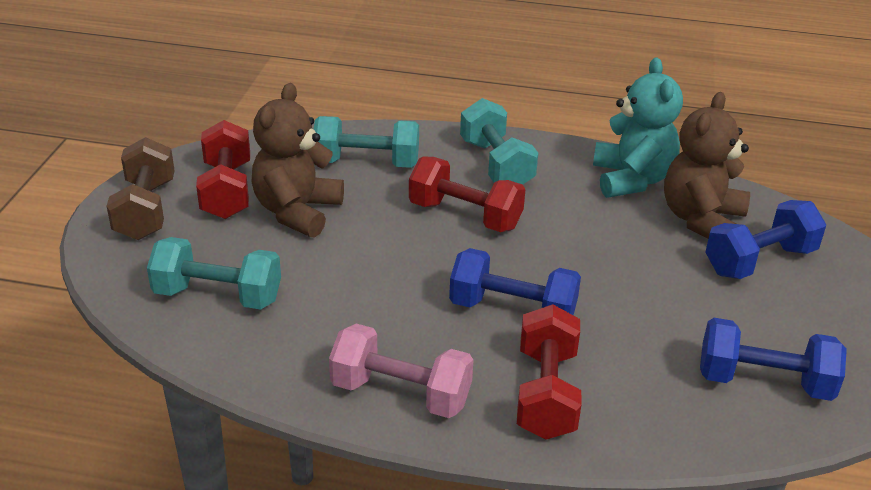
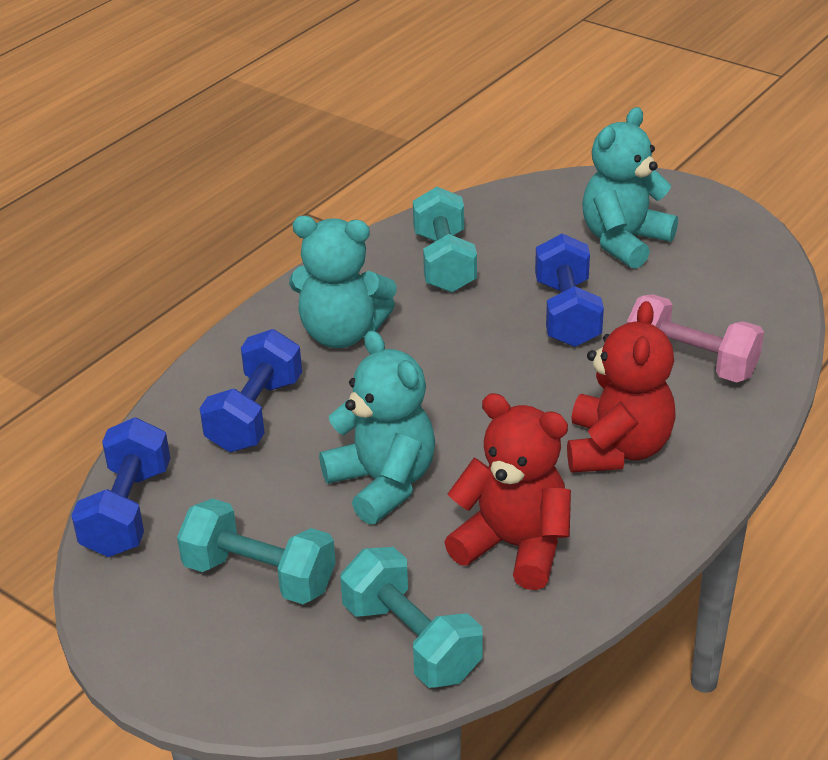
brown dumbbell: [107,137,175,240] = 1 -> none = 0
brown teddy bear: [252,83,344,238] [664,92,750,239] = 2 -> none = 0
red dumbbell: [196,120,250,219] [409,157,526,232] [517,304,582,440] = 3 -> none = 0
red teddy bear: none = 0 -> [444,393,571,590] [567,301,676,472] = 2
turquoise teddy bear: [593,57,683,198] = 1 -> [289,216,397,348] [319,330,435,525] [582,107,678,269] = 3

